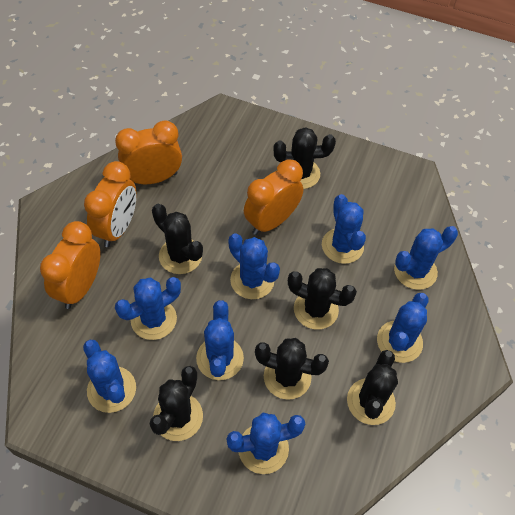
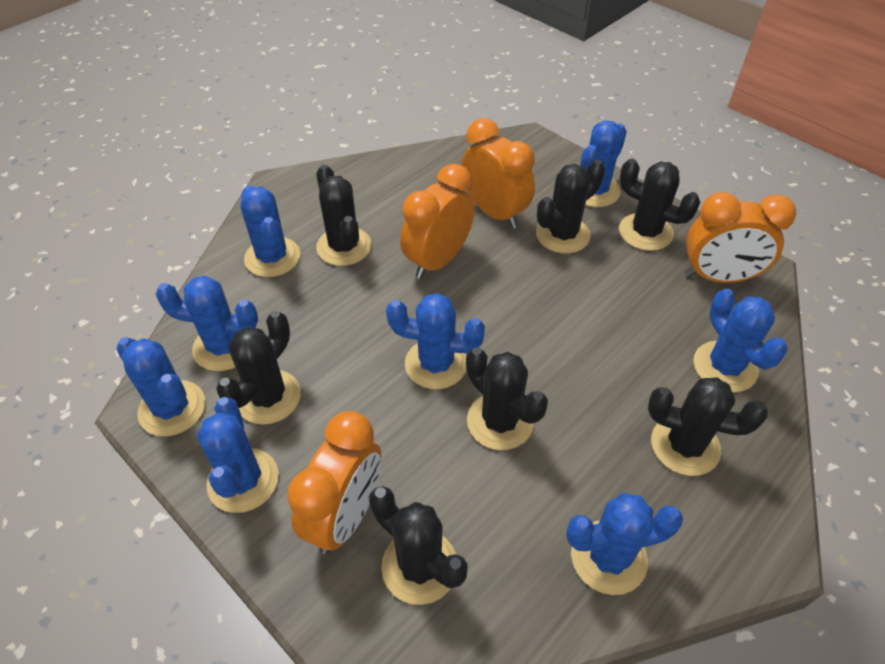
black cactus: [150,366,203,441] [152,204,203,274] [255,338,329,400] [274,127,336,189] [288,268,357,329] [347,350,398,425] = 6 -> [216,311,301,425] [316,165,371,266] [369,486,468,605] [466,347,548,450] [536,159,605,254] [619,159,700,251] [648,377,768,476] = 7

